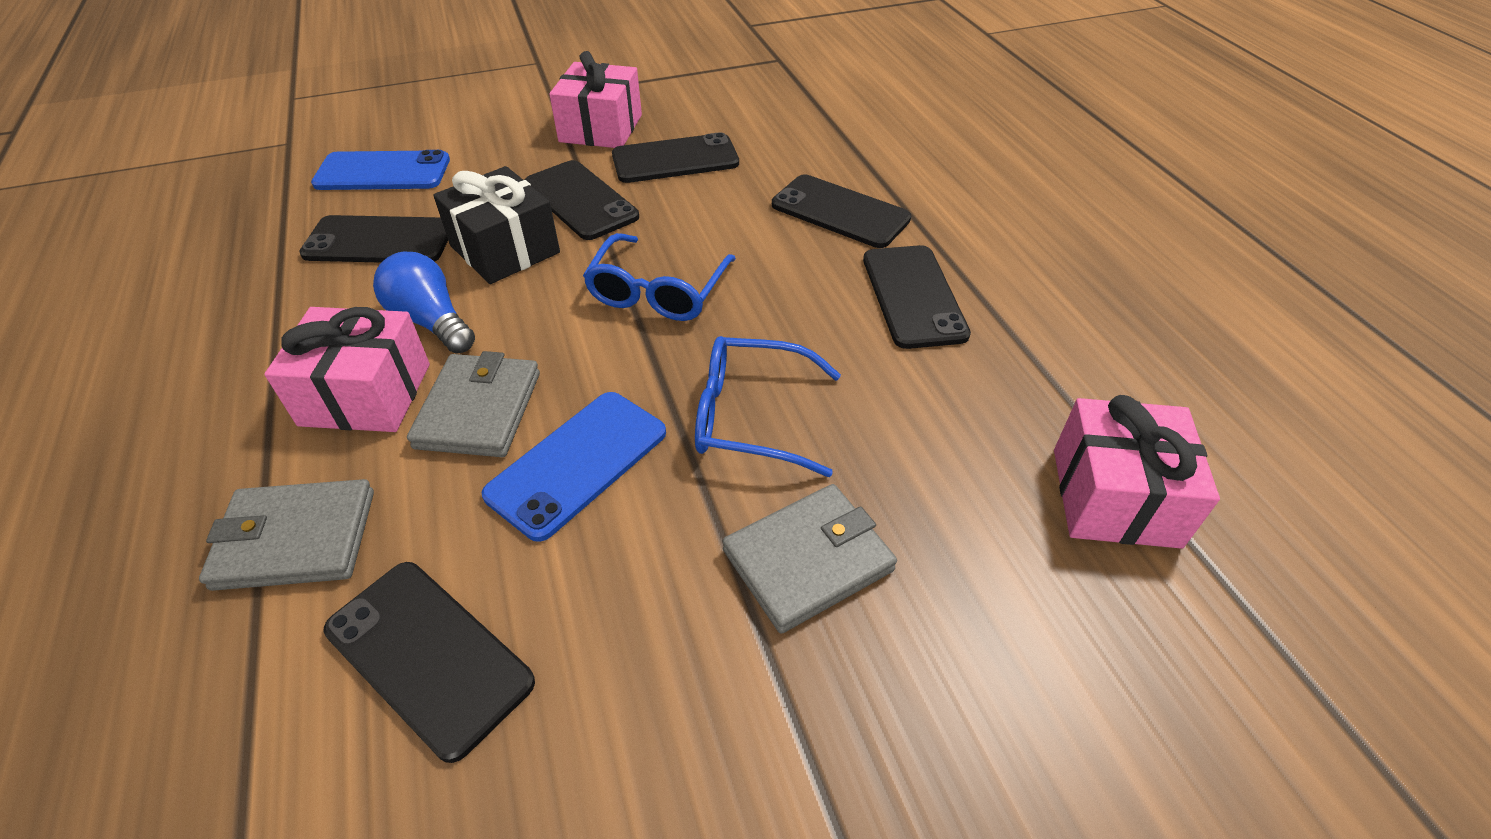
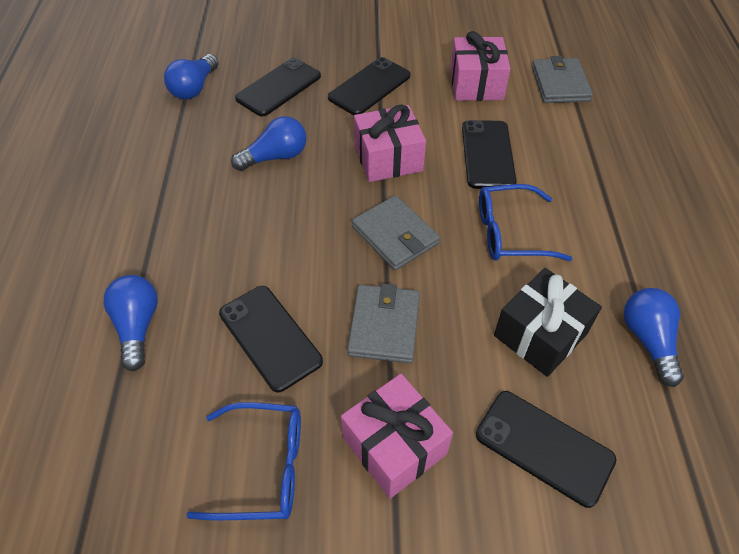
black phone: [299,215,448,263] [324,562,535,763] [525,160,639,240] [612,132,739,183] [772,174,911,248] [863,245,971,349] = 6 -> [219,286,323,392] [235,58,321,116] [328,57,410,115] [462,120,516,189] [476,391,616,508] = 5
blue light bulb: [373,252,475,354] = 1 -> [104,275,158,371] [164,54,218,100] [231,116,307,171] [624,288,684,387] = 4
blue phone: [311,150,450,190] [482,392,666,542] = 2 -> none = 0

